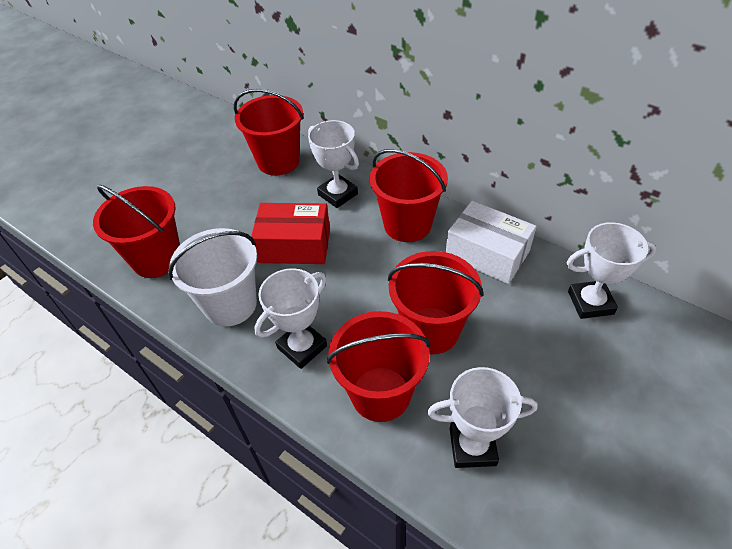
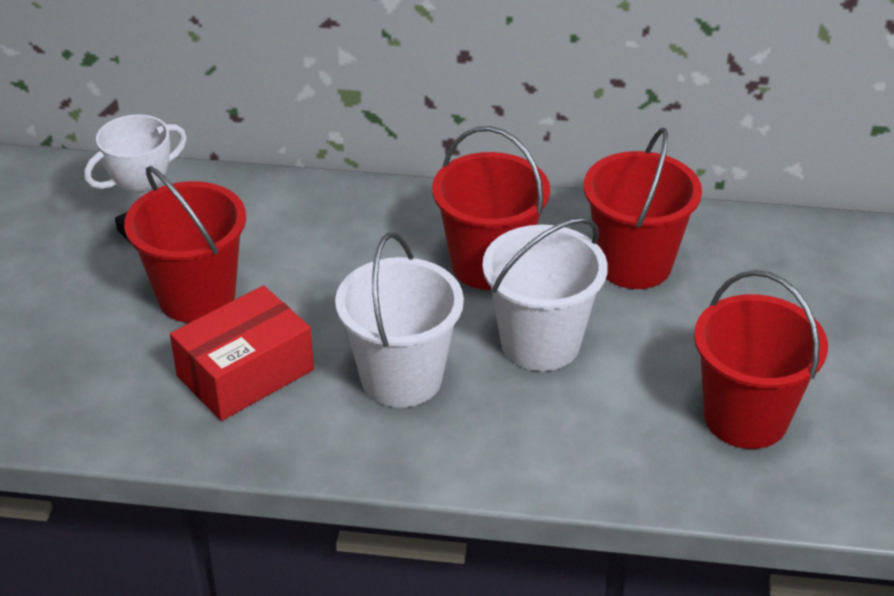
red bucket: [93,185,180,278] [234,89,304,175] [327,311,430,422] [370,149,448,242] [388,251,483,354] = 5 -> [124,166,246,323] [432,126,550,290] [584,128,702,289] [694,270,828,449] = 4
white box: [446,201,537,284] = 1 -> none = 0
white bucket: [168,228,257,327] = 1 -> [335,233,464,408] [482,218,608,371] = 2
white trophy: [254,268,327,369] [308,120,359,208] [428,367,538,468] [567,222,657,319] = 4 -> [84,114,187,251] = 1

